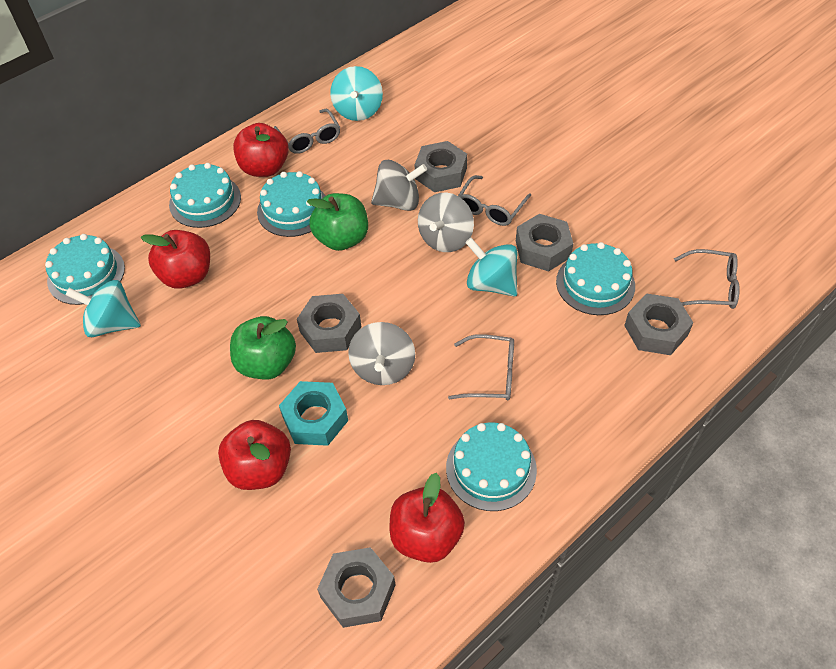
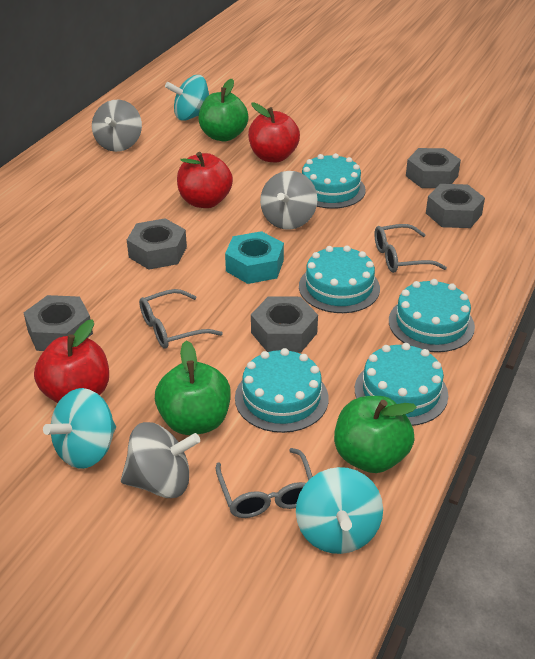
green apple: [230,316,296,380] [307,193,368,251] = 2 -> [155,340,231,435] [198,79,249,141] [334,396,417,473] = 3
grey glasses: [274,109,340,154] [448,334,514,401] [458,175,531,226] [674,249,740,309] = 4 -> [139,289,223,349] [216,448,313,518] [374,224,447,273] = 3
red apple: [141,230,210,289] [218,420,291,490] [233,123,289,177] [390,473,465,563] = 4 -> [34,319,109,403] [177,152,233,208] [248,103,300,162] = 3

